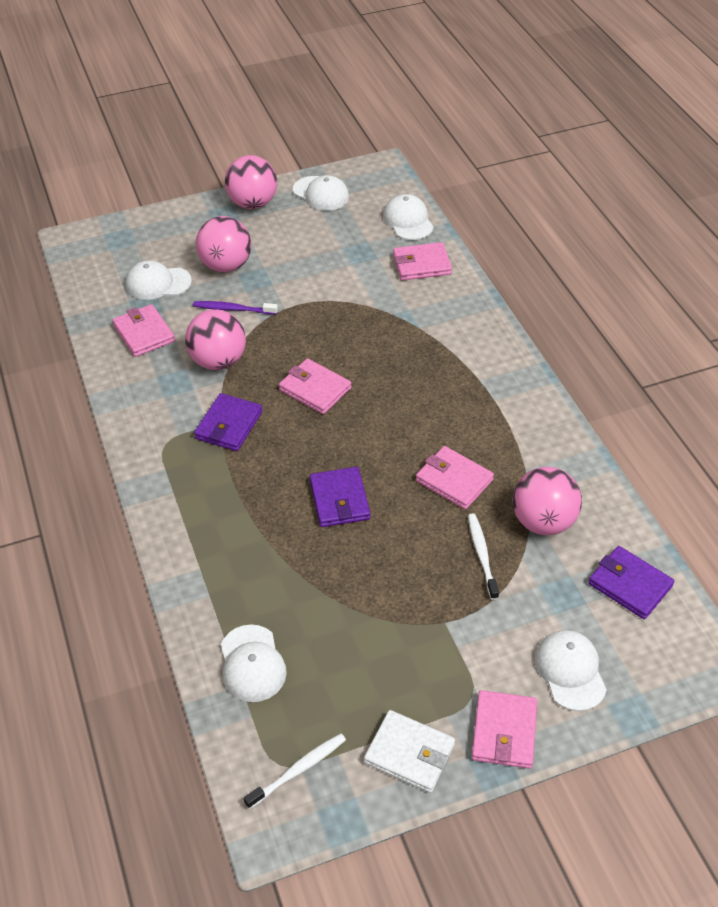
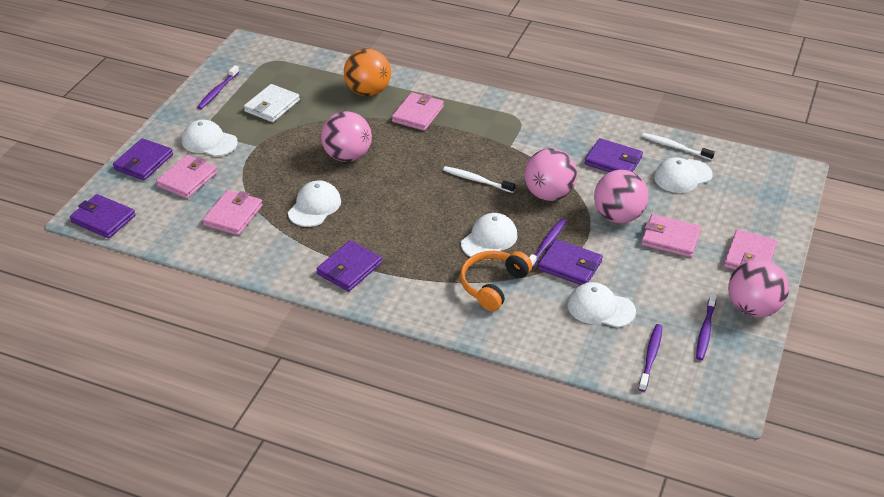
orange ball: none = 0 -> [344,48,391,96] = 1
orange headphones: none = 0 -> [460,251,532,311] = 1
purple toothbrush: [193,301,278,315] = 1 -> [197,65,239,109] [529,218,567,268] [639,324,663,392] [696,292,717,360] = 4
purple wallet: [194,393,263,451] [310,467,371,527] [588,546,674,619] = 3 -> [70,194,136,238] [113,138,173,180] [317,240,382,291] [538,239,603,285] [584,138,643,172] = 5

